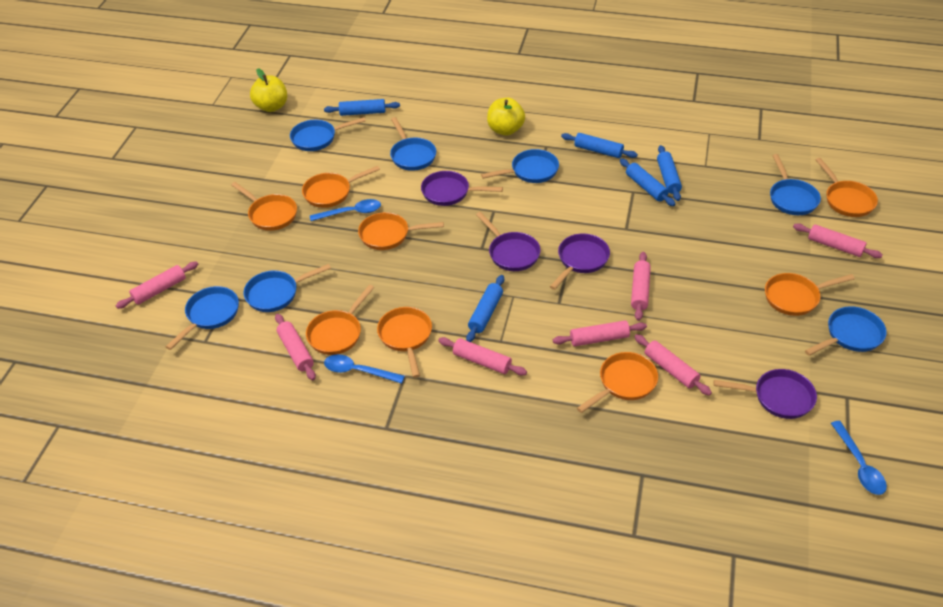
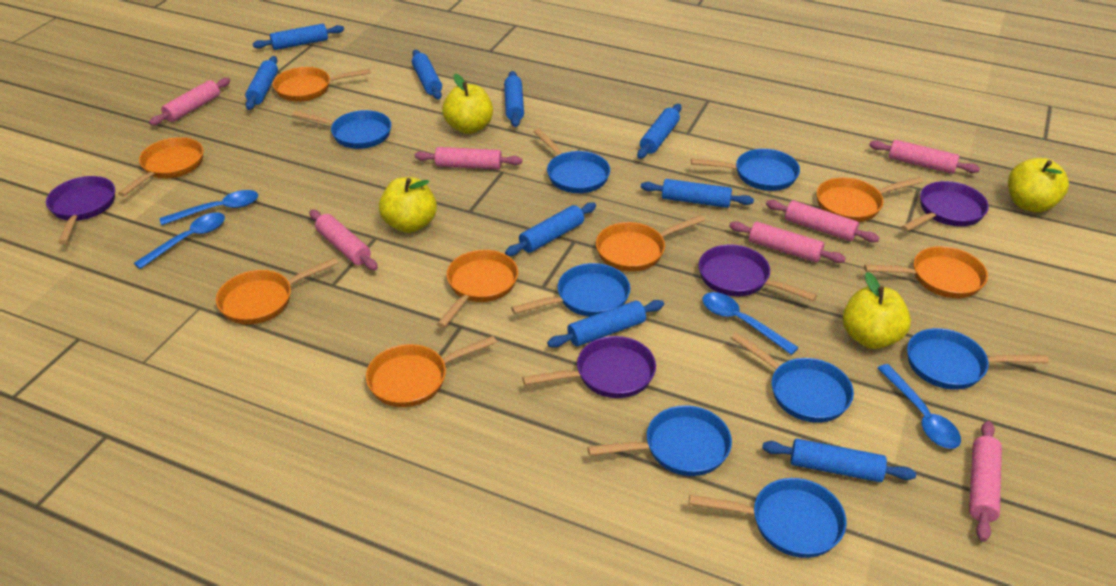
blue pan: [166,286,239,350] [243,264,331,312] [290,117,366,151] [390,117,436,171] [481,149,559,183] [770,154,821,215] [805,306,887,356] = 7 -> [292,110,391,149] [511,263,630,317] [533,128,610,193] [588,405,732,476] [689,478,846,558] [691,149,800,191] [731,332,854,423] [907,328,1049,390] = 8
blue rolling pin: [324,99,400,116] [466,275,504,342] [561,133,638,158] [620,158,676,206] [657,145,682,201] = 5 -> [245,56,278,110] [253,24,344,50] [412,50,442,99] [504,71,524,127] [505,202,596,256] [547,300,664,348] [637,104,682,159] [641,179,754,208] [762,439,916,482] = 9
blue spoon: [310,199,381,221] [324,354,405,384] [831,421,887,495] = 3 -> [134,212,225,269] [159,190,258,225] [702,292,799,355] [878,364,961,449] = 4
yellow apple: [250,68,287,112] [487,98,525,136] = 2 -> [379,177,437,233] [442,74,493,134] [843,272,911,349] [1008,158,1069,213] = 4

